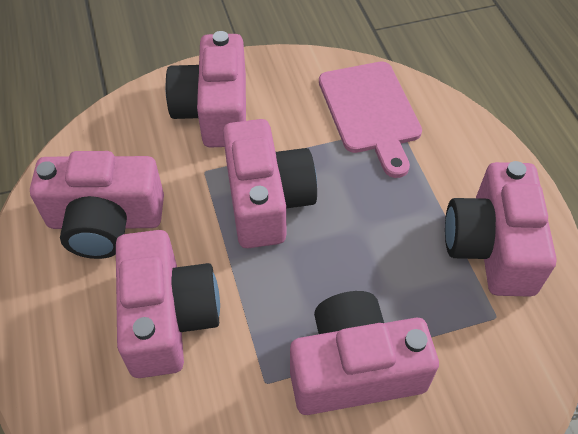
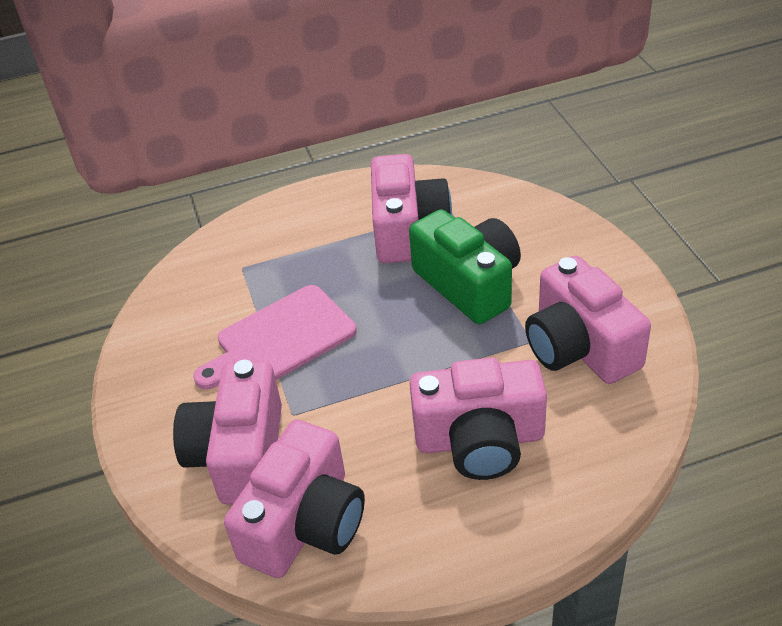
green camera: none = 0 -> [409,209,521,324] = 1
pink camera: [30,151,164,259] [116,230,220,378] [165,31,246,147] [223,119,317,248] [290,291,439,415] [445,161,557,297] = 6 -> [173,360,282,505] [224,420,365,578] [371,154,452,263] [410,357,547,480] [525,256,651,384] = 5

